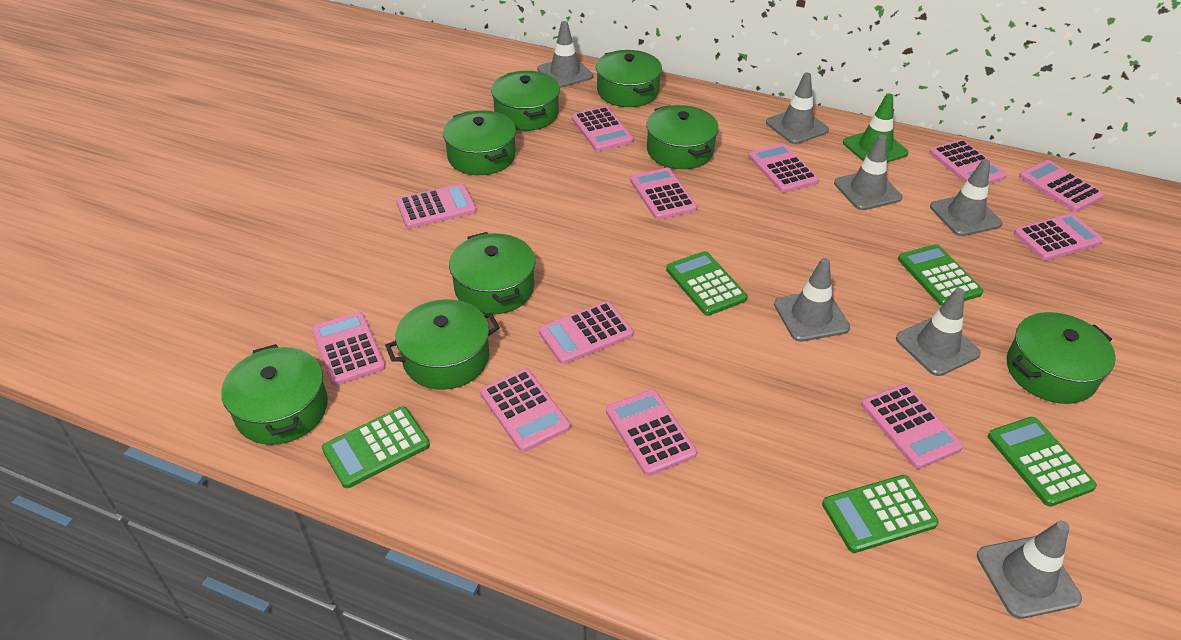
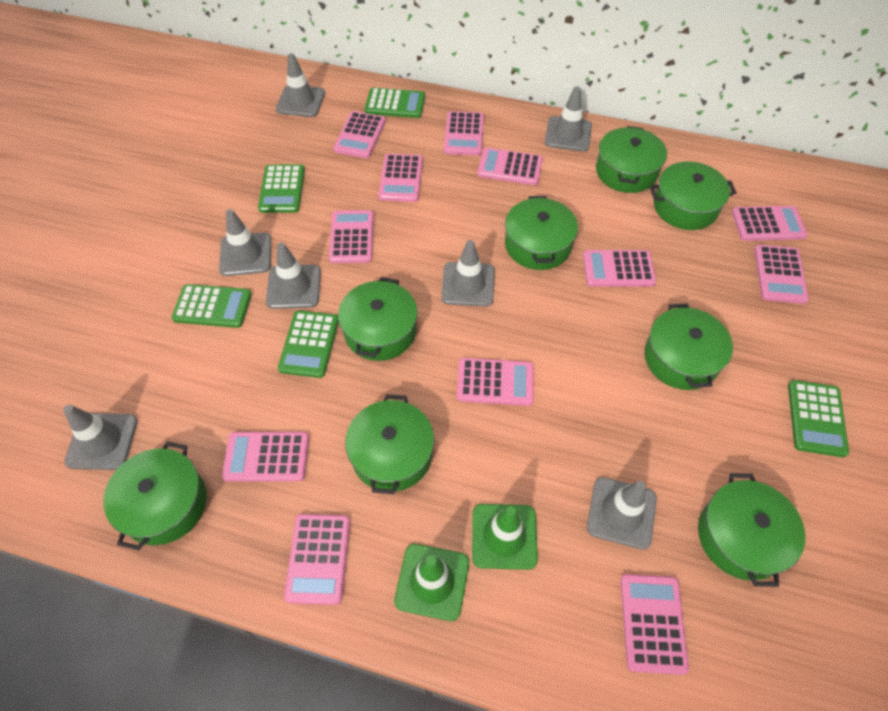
green traffic cone: [843,93,909,163] = 1 -> [394,544,469,621] [472,504,538,570] = 2

